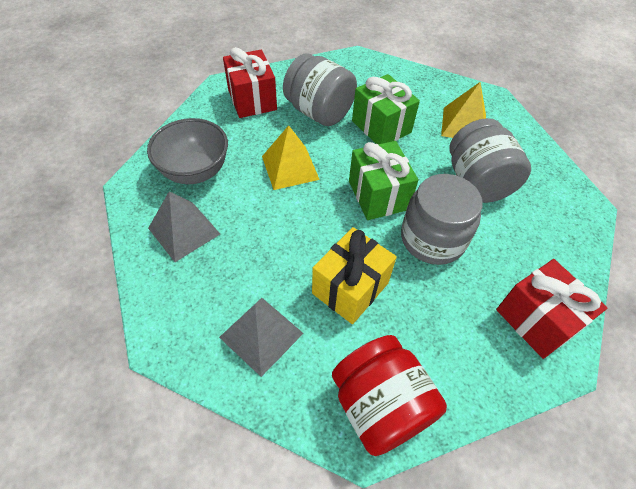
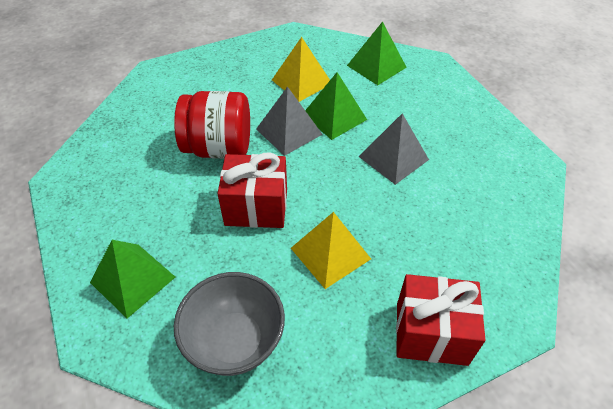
green gift: [349,141,418,220] [352,74,420,144] = 2 -> none = 0
green pyramid: none = 0 -> [90,240,175,319] [305,72,367,140] [347,21,407,85] = 3
grey jar: [283,53,357,126] [401,174,483,265] [449,118,531,203] = 3 -> none = 0
yellow gift: [312,227,397,324] = 1 -> none = 0

